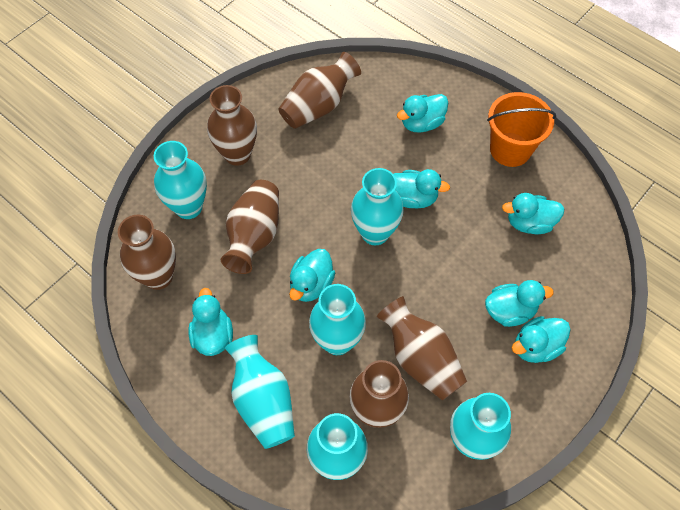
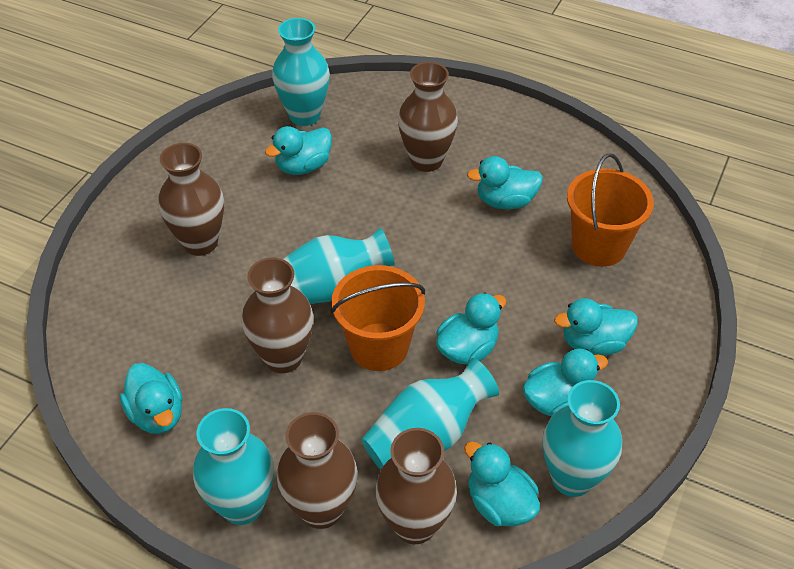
brown vase: [118,215,176,290] [207,85,257,166] [221,180,279,274] [278,52,361,129] [349,360,409,428] [377,296,467,400] = 6 -> [158,143,224,256] [242,258,314,373] [277,412,358,529] [375,428,457,544] [398,62,458,172] = 5
orange bucket: [487,92,556,167] = 1 -> [331,265,425,371] [567,153,654,267] = 2
turquoise vase: [154,141,207,219] [225,335,295,449] [307,413,368,480] [309,284,366,355] [351,168,404,245] [450,393,511,460] = 6 -> [193,408,274,525] [272,18,330,126] [283,228,395,304] [362,358,499,470] [542,380,622,497] = 5

